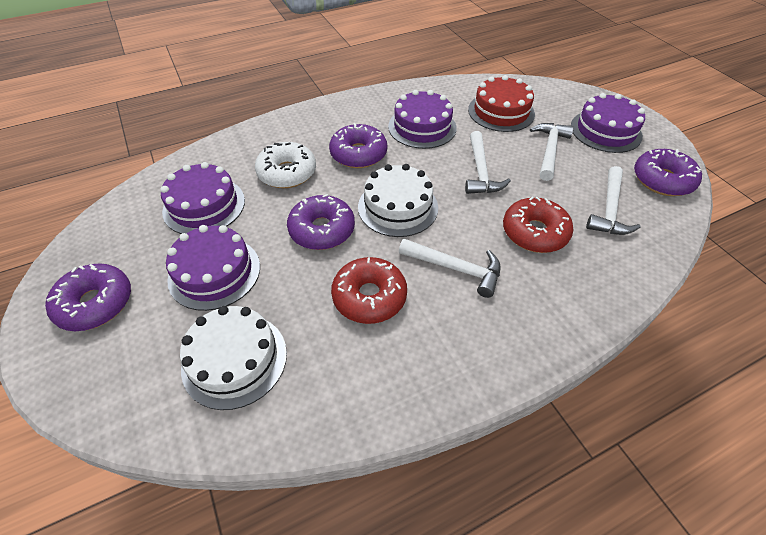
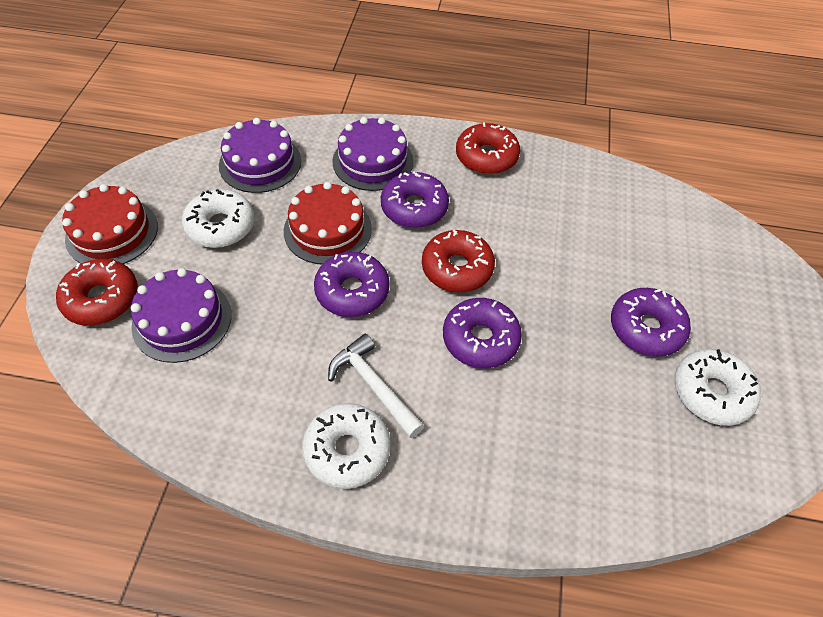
purple cake: [160,162,245,234] [166,225,260,311] [388,90,457,149] [571,93,645,153] = 4 -> [131,268,231,363] [219,118,301,193] [332,117,413,191] = 3
red cake: [468,75,535,132] = 1 -> [62,184,158,264] [284,182,372,264] = 2
red donut: [331,257,407,324] [503,196,573,253] = 2 -> [56,259,138,326] [422,230,495,293] [456,122,520,174] = 3
white cake: [180,306,287,410] [358,164,438,237] = 2 -> none = 0
white donut: [255,142,316,188] = 1 -> [182,189,254,248] [302,403,391,489] [674,349,761,426] = 3
white hammer: [399,239,501,298] [465,131,511,194] [530,123,574,181] [586,166,641,235] = 4 -> [328,334,424,438] = 1

